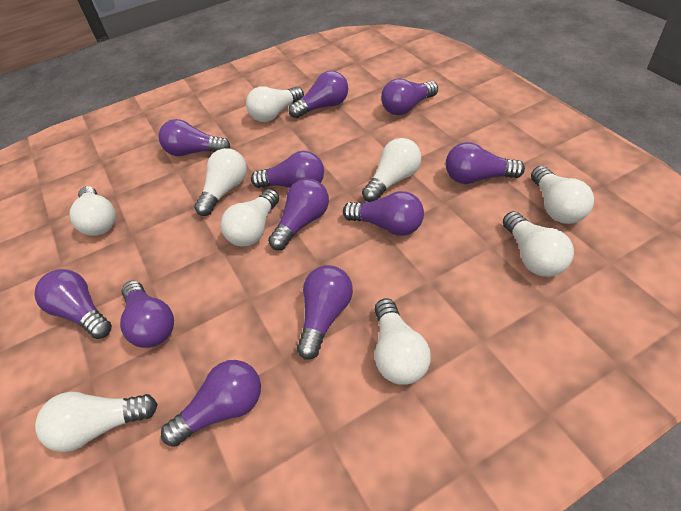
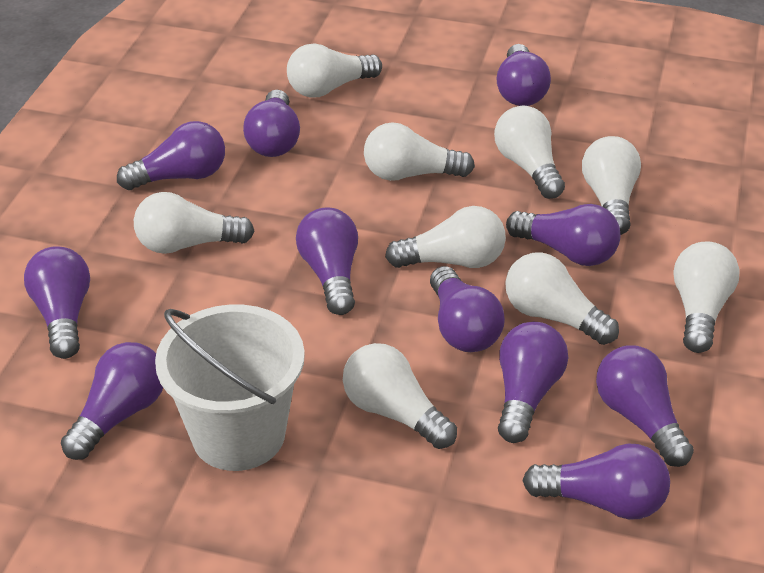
white bucket: none = 0 -> [155,305,305,471] = 1

